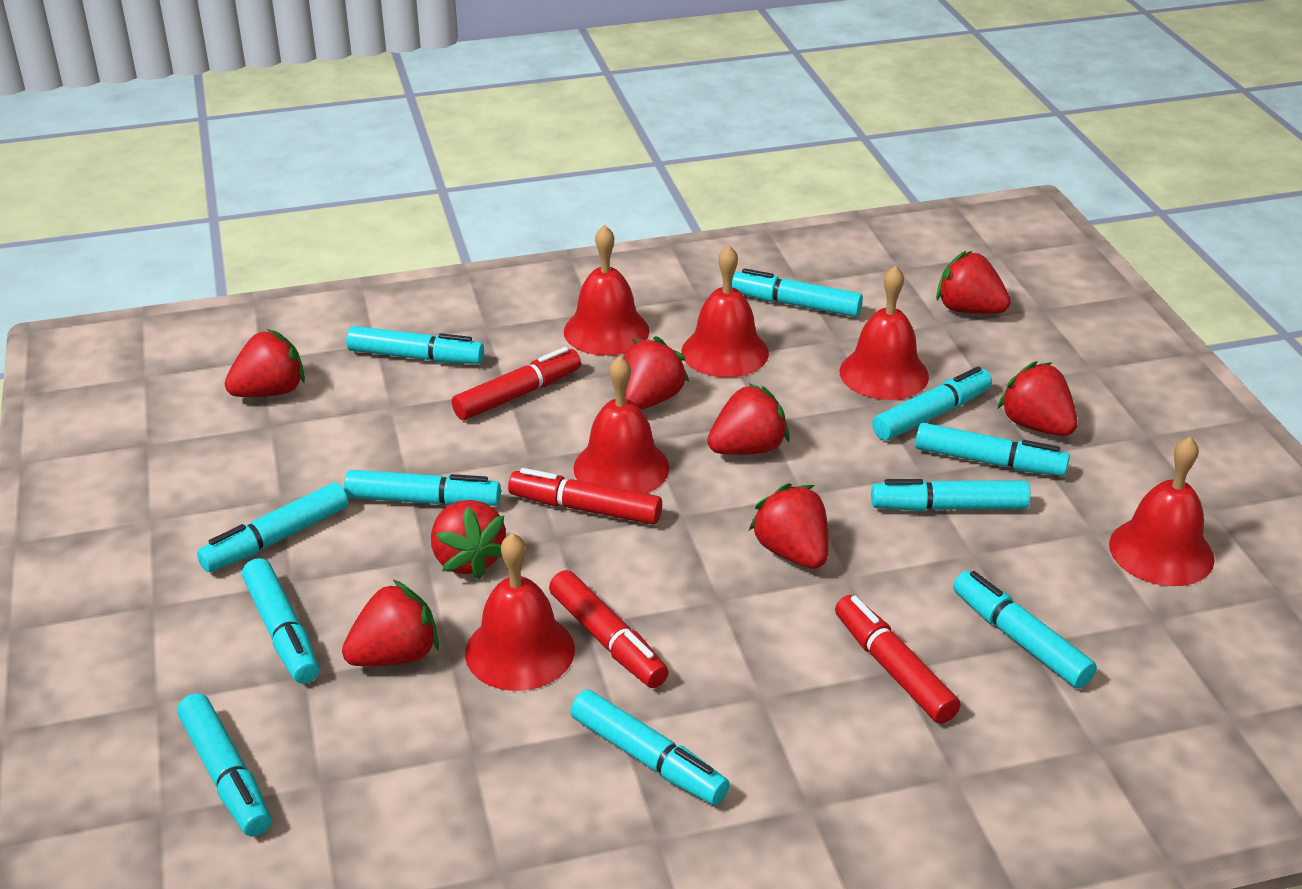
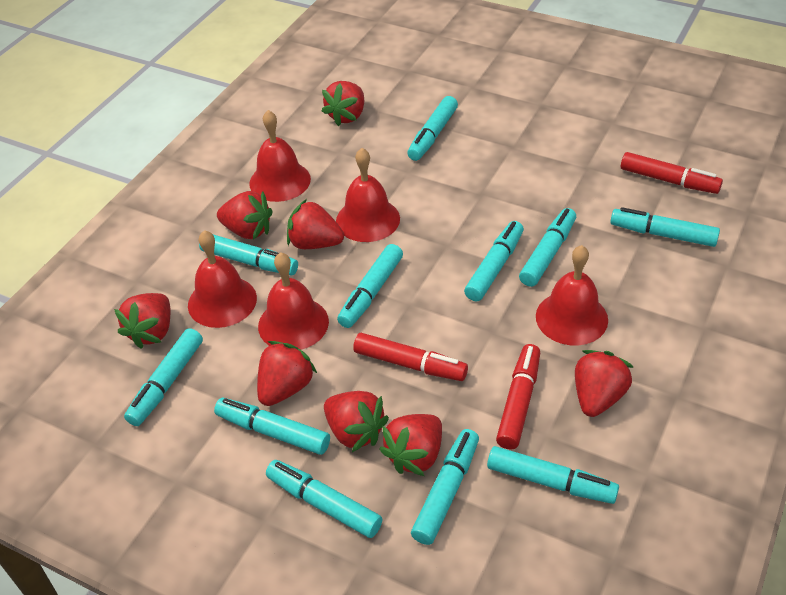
red bell: [465,533,575,691] [564,225,650,355] [573,356,670,494] [682,245,769,377] [839,265,929,400] [1109,436,1215,586] = 6 -> [188,230,257,328] [250,110,311,202] [258,252,329,350] [336,148,400,242] [536,245,608,345] = 5
red marker: [452,347,581,420] [508,468,662,525] [549,570,669,688] [835,595,960,724] = 4 -> [353,333,468,381] [496,344,540,450] [621,152,723,194] = 3

